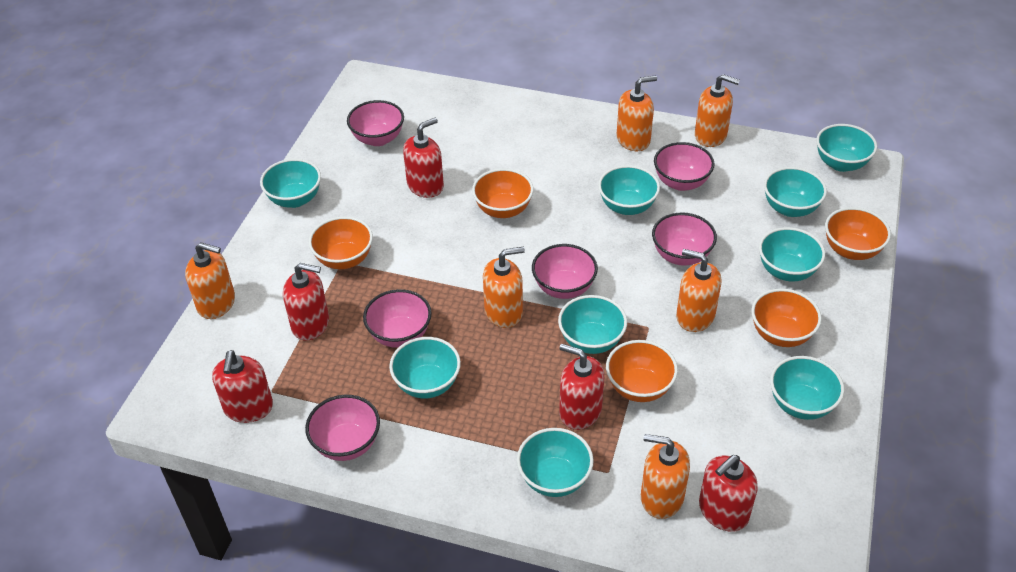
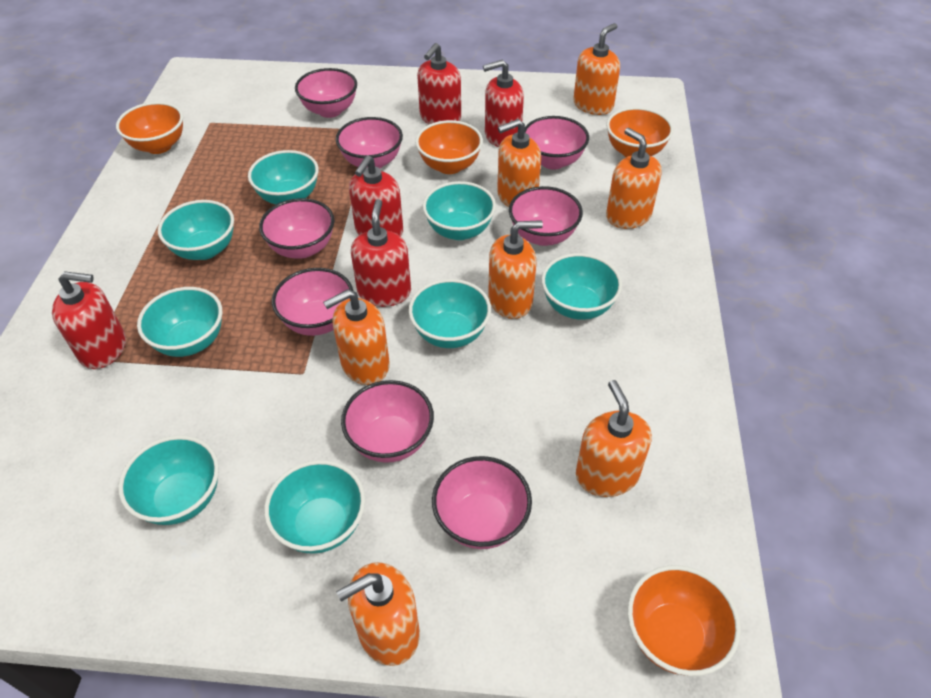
orange bowl: [309,216,373,269] [472,169,534,218] [606,340,678,402] [751,289,822,347] [825,207,891,260] = 5 -> [116,102,183,154] [415,120,483,174] [606,107,673,157] [627,565,741,676] = 4
orange soap dispenser: [185,242,235,319] [483,247,525,328] [617,75,657,151] [641,434,690,519] [676,249,721,332] [695,74,740,147] = 6 -> [323,289,390,385] [336,562,420,666] [488,220,543,319] [497,119,541,207] [573,23,620,115] [576,380,652,497] [606,128,662,229] = 7
pink bowl: [305,395,380,461] [347,100,404,146] [363,289,432,348] [532,244,598,299] [652,212,717,266] [654,142,715,191] = 6 -> [259,198,334,258] [272,268,353,336] [295,68,357,118] [336,117,403,168] [341,380,434,463] [432,456,532,549] [509,186,583,246] [524,116,589,170] = 8
turquoise bowl: [260,159,321,208] [389,337,461,399] [517,428,594,497] [558,295,627,354] [598,165,660,215] [759,227,825,281] [764,167,827,217] [770,356,844,420] [816,124,877,172] = 9 -> [118,435,219,525] [137,287,222,357] [158,200,234,260] [248,150,319,204] [264,460,365,554] [408,279,491,348] [423,181,496,240] [541,253,622,320] = 8

